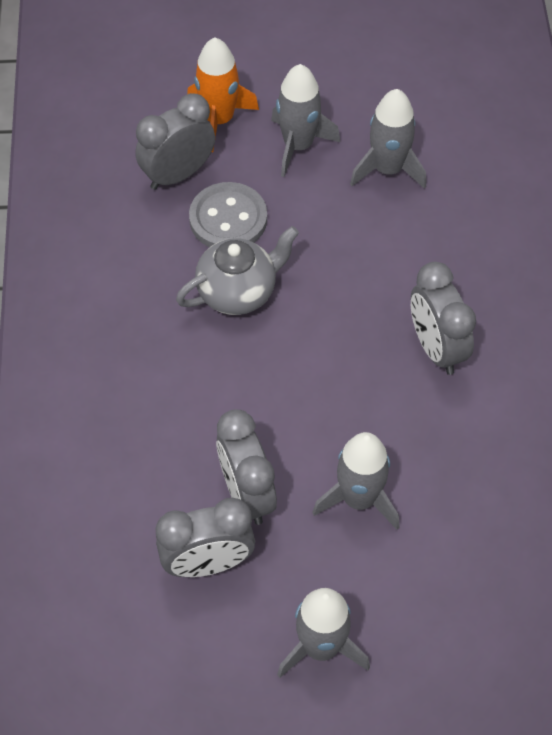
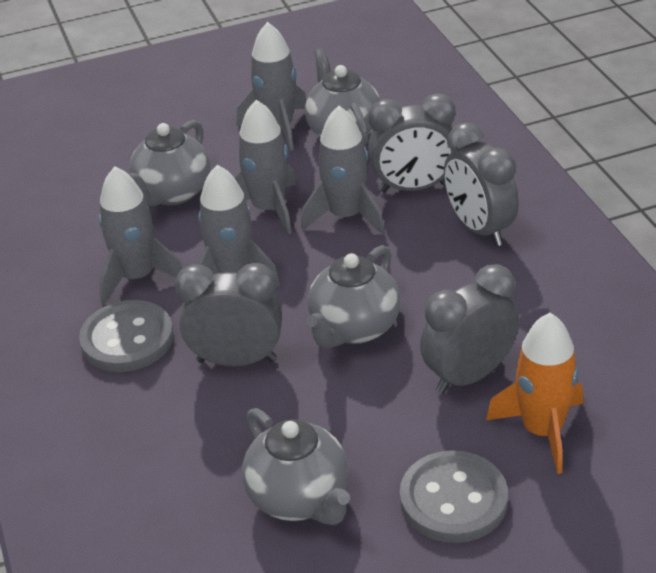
grey button: [189,182,267,247] = 1 -> [79,300,174,372] [400,450,508,543] = 2
grey rocket: [271,64,340,177] [277,588,370,678] [312,432,400,530] [350,89,426,189] = 4 -> [99,166,183,305] [198,165,280,287] [234,100,296,234] [236,22,306,151] [301,106,385,234] = 5
grey teapot: [176,226,299,315] = 1 -> [129,120,210,207] [242,408,350,525] [305,48,381,146] [307,245,401,349] = 4

